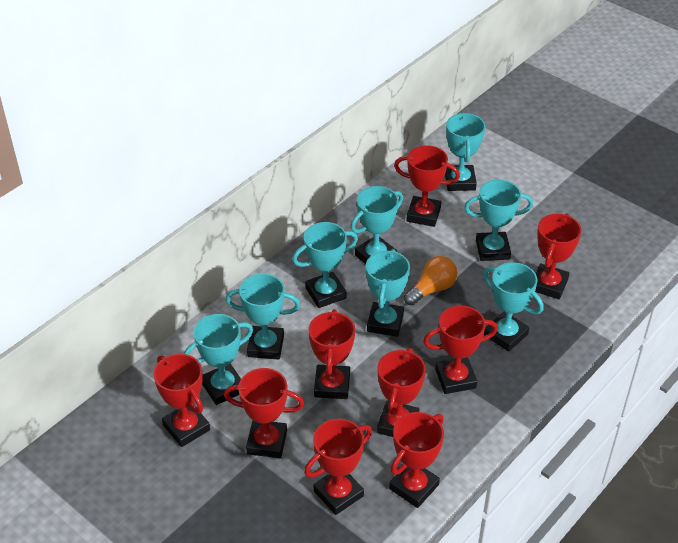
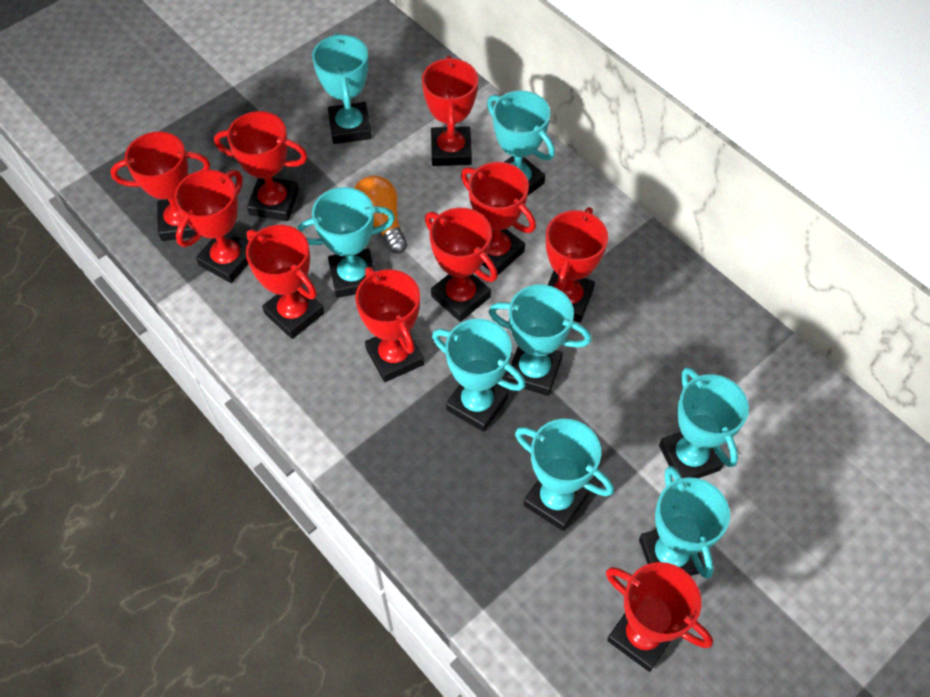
red trophy: [154,354,210,447] [224,368,304,458] [304,419,372,515] [309,309,355,399] [377,348,426,437] [389,412,444,508] [394,145,460,227] [423,305,498,394] [535,214,581,299] = 9 -> [110,132,210,241] [174,170,248,283] [214,111,308,221] [246,225,324,339] [355,267,424,382] [422,56,478,166] [425,208,498,322] [461,162,536,275] [546,207,608,322] [606,562,713,672] = 10

